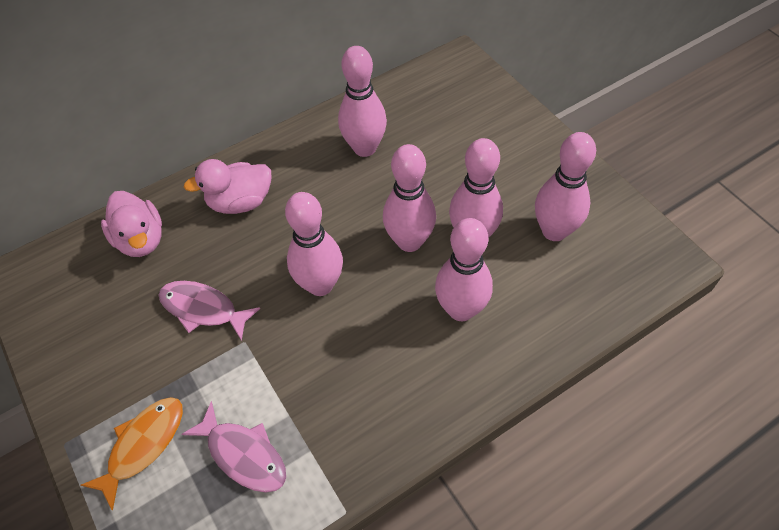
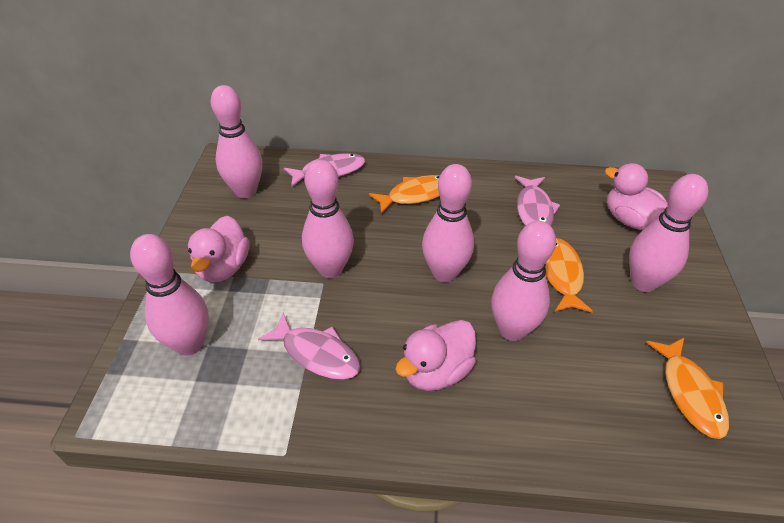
orange fish: [81,397,183,511] = 1 -> [369,175,440,214] [545,238,593,312] [646,338,729,439] = 3
pink duck: [101,191,162,257] [184,159,271,214] = 2 -> [188,216,249,282] [395,320,476,391] [605,163,668,230] = 3
pink fish: [158,281,260,341] [181,401,286,493] = 2 -> [258,313,361,380] [284,153,365,187] [515,176,560,226] = 3

